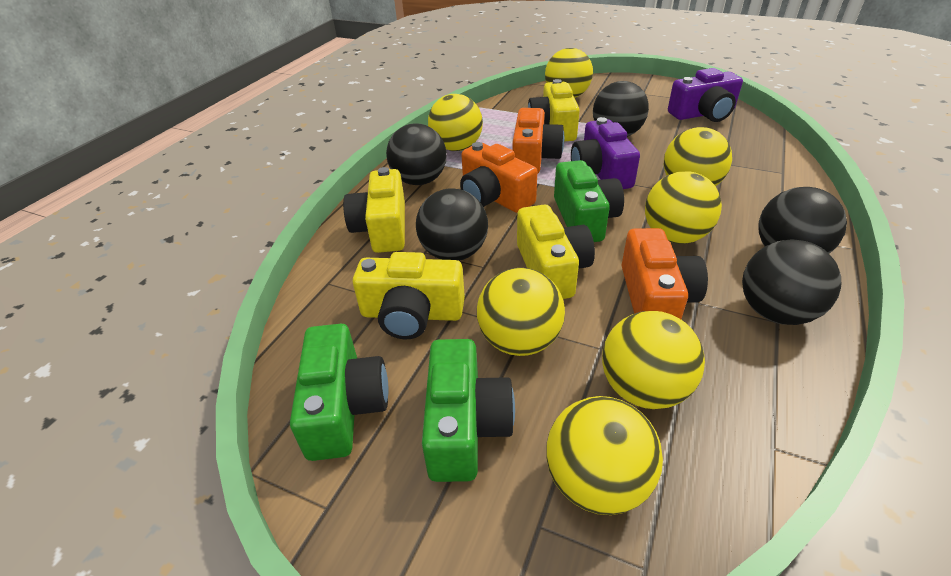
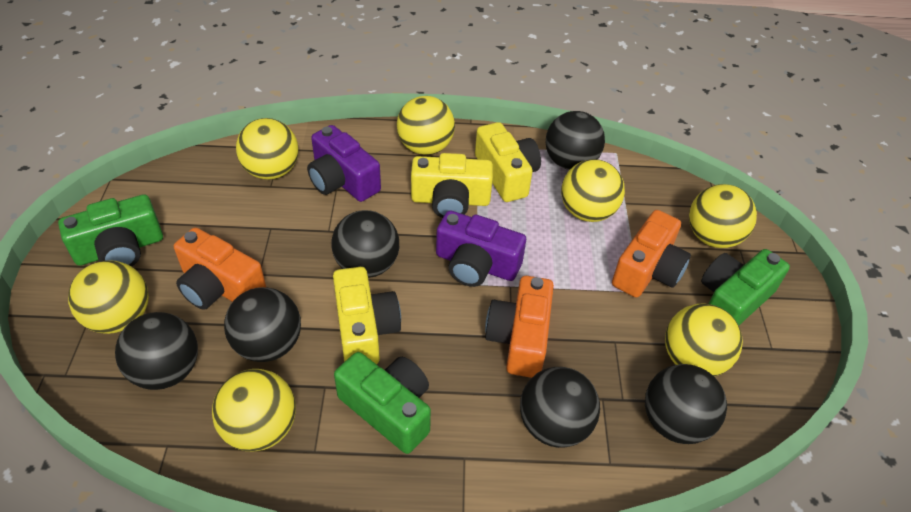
black ball: [386,123,447,185] [416,188,488,261] [593,81,649,137] [742,239,841,325] [758,187,847,254] = 5 -> [115,312,198,390] [224,287,301,362] [331,210,399,278] [520,367,600,448] [546,111,605,170] [645,364,727,444] = 6
yellow camera: [343,167,405,253] [353,252,465,339] [517,204,595,299] [528,79,580,141] = 4 -> [333,267,401,364] [411,153,493,218] [475,122,541,202] = 3

